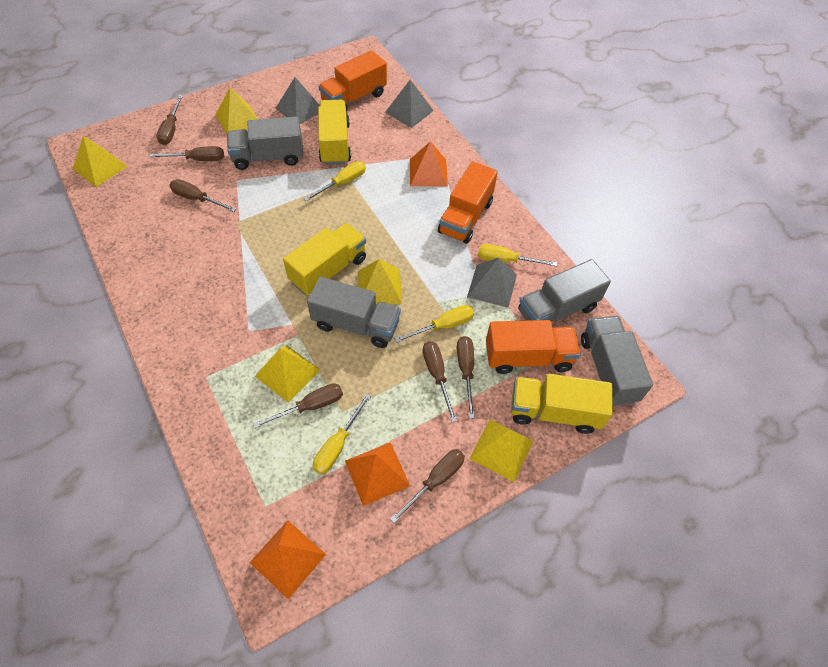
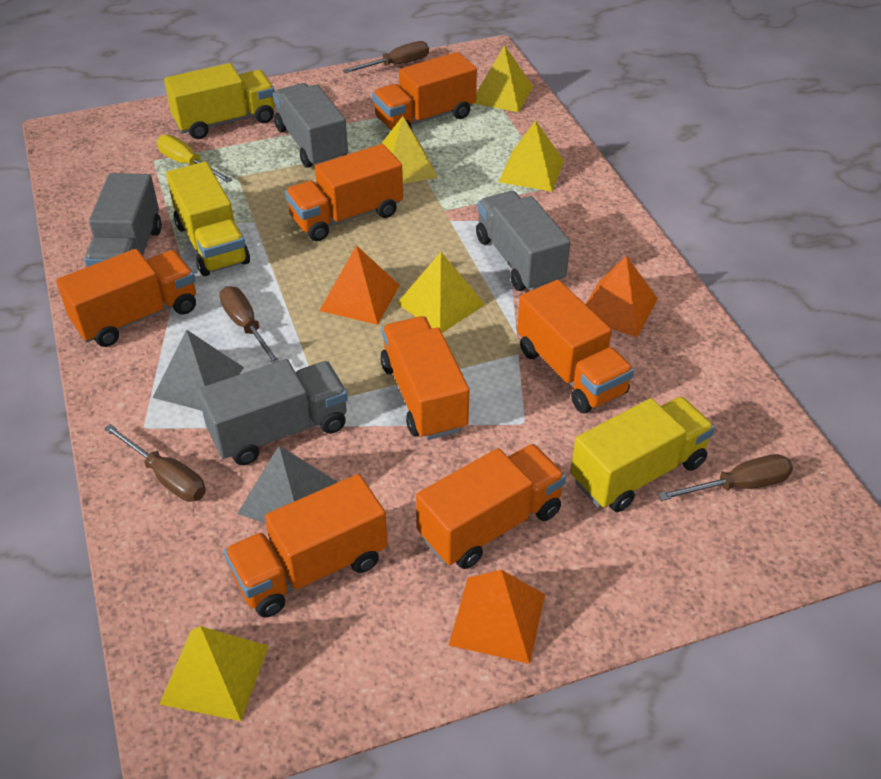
brown screwdriver: [149,146,224,161] [156,95,183,145] [170,179,236,212] [253,383,343,428] [390,449,465,523] [423,341,457,422] [457,336,475,418] = 7 -> [104,424,206,502] [219,286,280,363] [343,41,429,73] [658,454,793,501] = 4
grey pyramid: [276,77,320,124] [385,79,434,128] [467,258,517,308] = 3 -> [153,330,244,411] [237,446,337,524] = 2
orange truck: [318,50,387,111] [438,161,498,244] [486,320,581,374] = 3 -> [56,249,196,347] [224,474,388,617] [285,144,403,241] [372,52,477,130] [380,316,469,440] [416,444,566,569] [517,280,634,413] = 7
yellow screwdriver: [304,161,366,202] [313,393,371,474] [395,305,474,343] [478,244,557,266] = 4 -> [157,135,232,183] = 1

